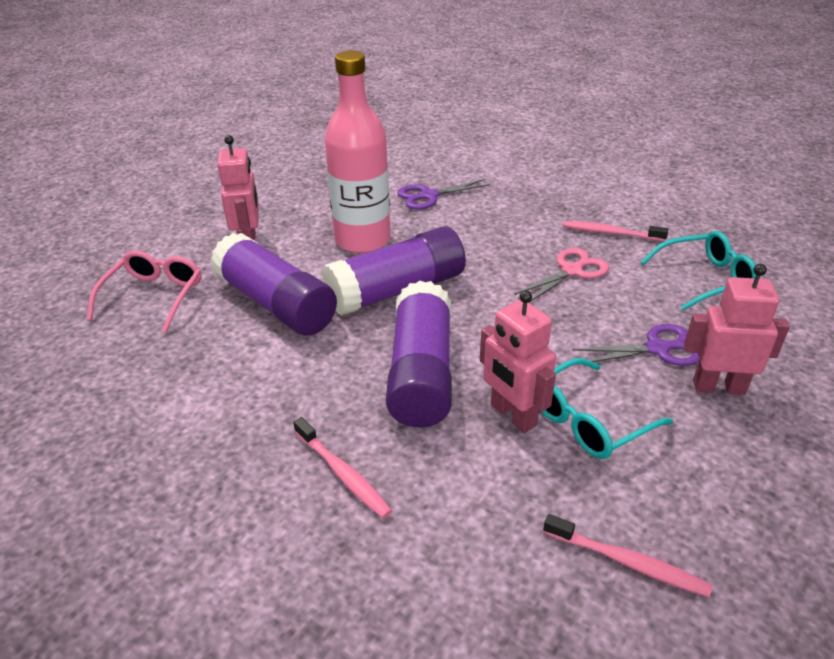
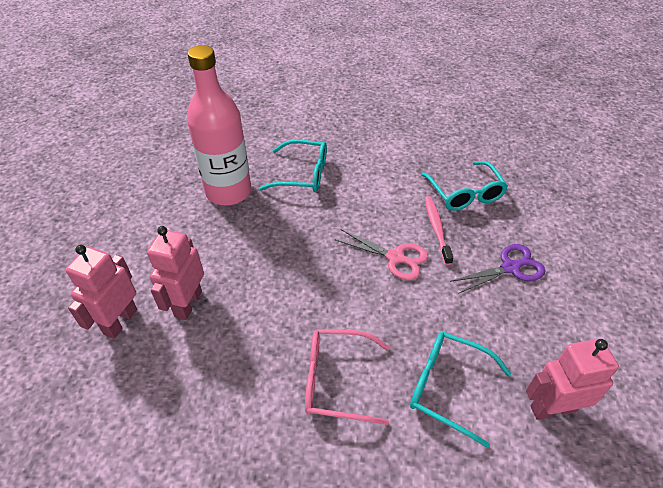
pink toothbrush: [293,417,392,518] [543,514,712,597] [563,221,668,241] = 3 -> [425,196,453,265] = 1
purple glue stick: [210,233,337,335] [322,226,466,316] [386,281,452,427] = 3 -> none = 0
purple scissors: [397,179,491,209] [572,324,699,366] = 2 -> [450,244,545,294] = 1
turquoise glasses: [541,358,673,459] [640,231,756,311] = 2 -> [259,140,327,192] [410,332,512,448] [421,161,508,211] = 3

